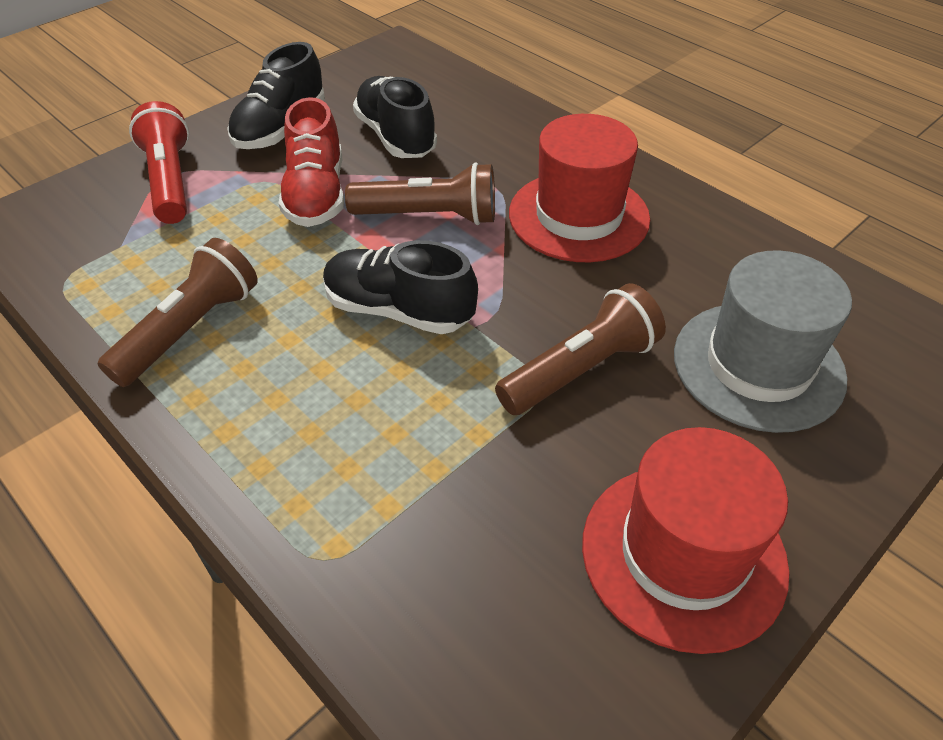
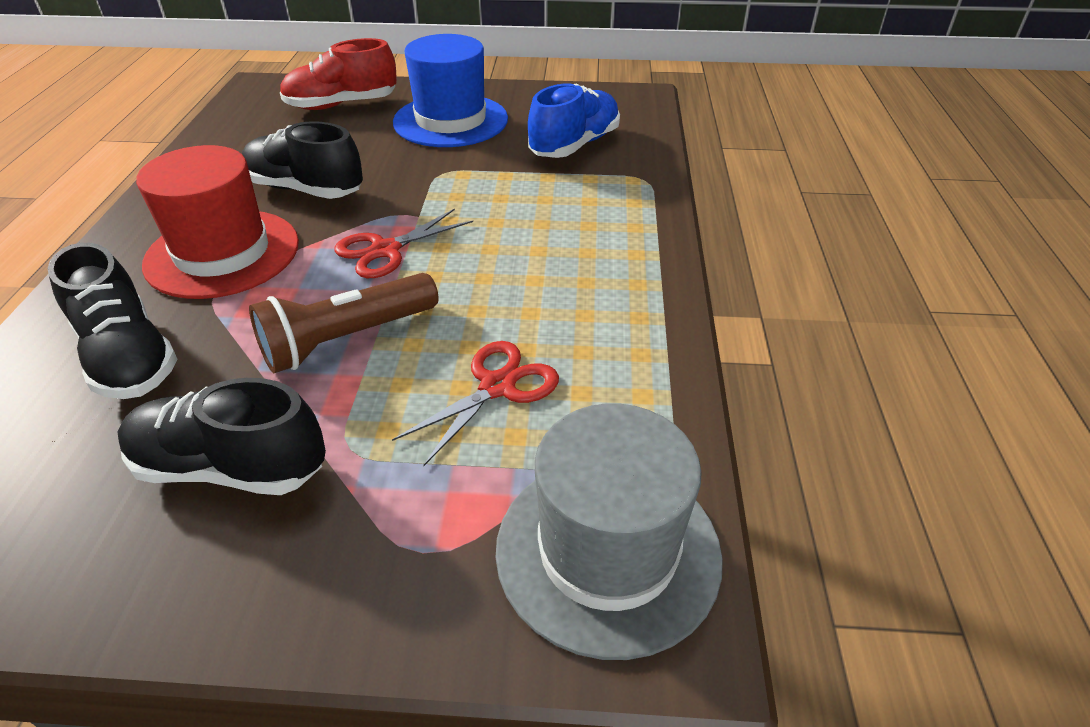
blue hat: none = 0 -> [393,34,508,147] = 1
blue shoe: none = 0 -> [528,84,620,158] = 1
brown flashlight: [98,238,258,387] [345,162,495,225] [495,283,666,415] = 3 -> [249,273,439,373] = 1
red flashlight: [129,101,189,224] = 1 -> none = 0
red hat: [509,114,650,262] [582,427,790,654] = 2 -> [136,145,299,299] = 1
red scissors: none = 0 -> [334,208,473,278] [392,341,559,466] = 2

